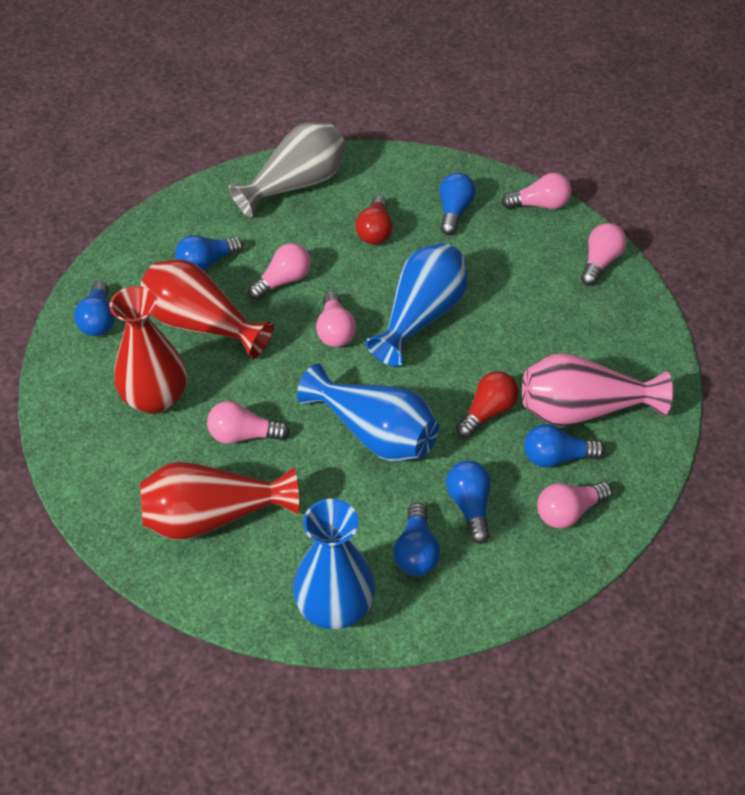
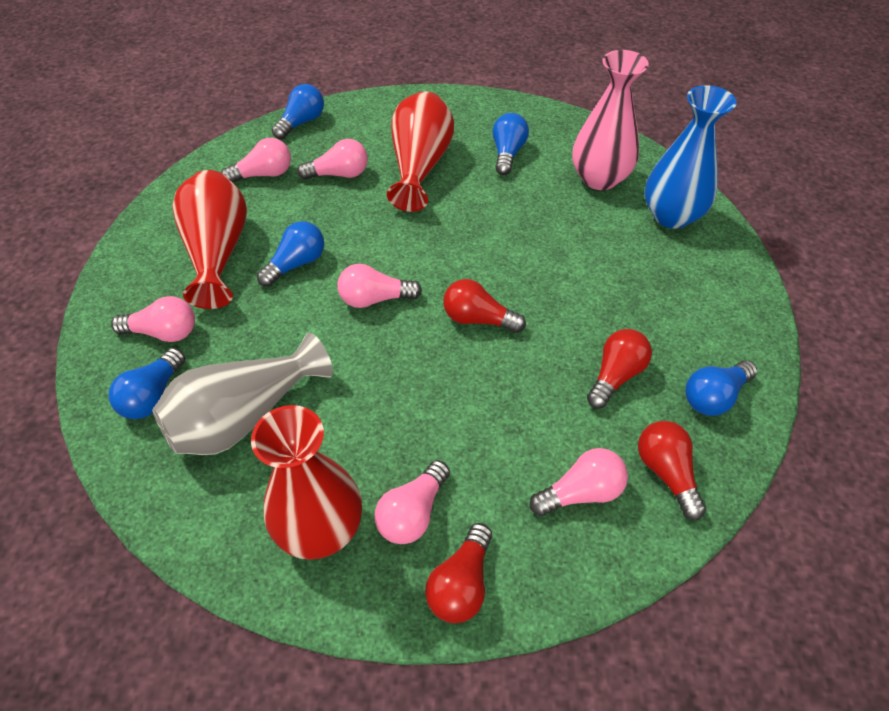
blue light bulb: [74,281,115,336] [175,235,243,271] [394,503,440,576] [439,173,476,235] [446,461,491,544] [524,424,605,468] = 6 -> [108,348,185,419] [257,221,324,287] [272,84,324,139] [493,113,529,175] [685,360,757,416] = 5
blue vase: [293,499,375,629] [297,363,439,462] [366,243,467,366] = 3 -> [645,85,737,229] = 1
red light bulb: [355,195,393,244] [456,371,519,438] = 2 -> [425,523,492,623] [443,279,526,333] [587,329,652,408] [638,421,706,520] = 4

